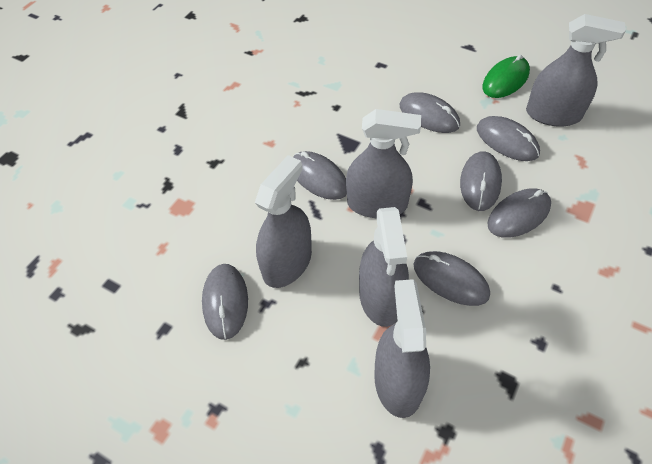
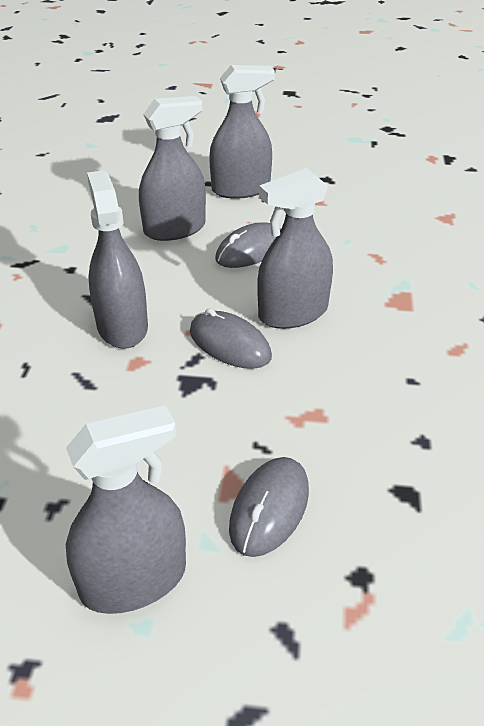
green mouse: [482,55,530,98] = 1 -> none = 0
grey mouse: [202,264,248,340] [293,151,347,200] [400,92,460,133] [413,251,490,306] [460,151,502,211] [477,116,540,161] [487,188,551,238] = 7 -> [190,308,272,369] [215,222,281,268] [229,457,309,557] = 3

